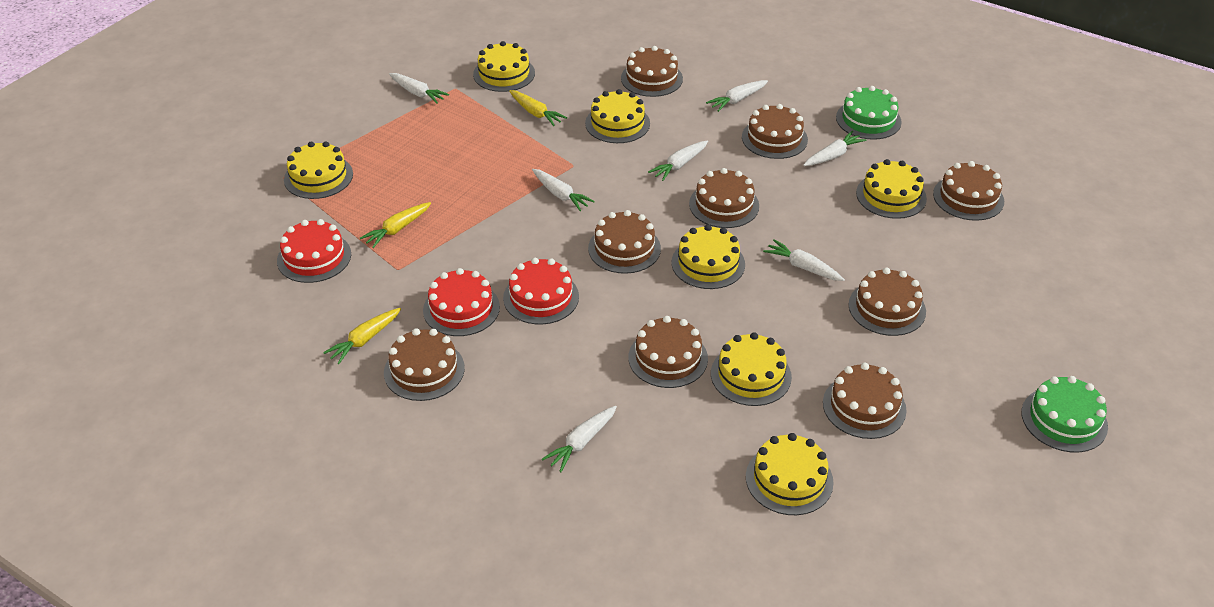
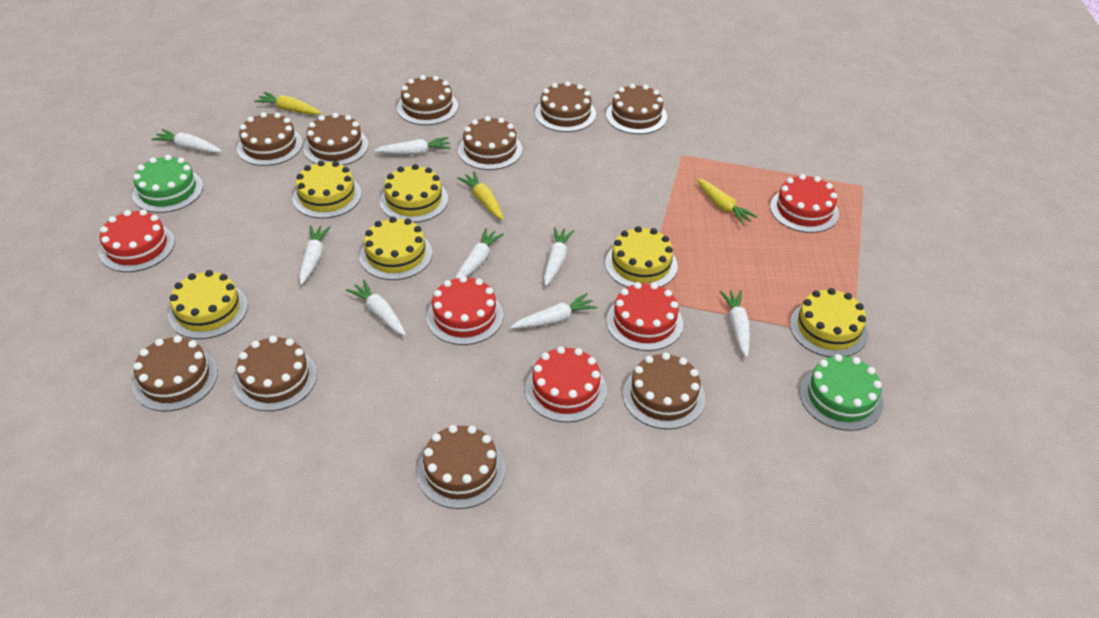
brown cake: [384,328,465,401] [588,210,661,274] [621,46,683,97] [628,316,708,388] [689,168,759,228] [742,104,808,159] [823,363,907,439] [848,268,926,336] [933,161,1004,221] = 9 -> [132,336,218,411] [233,336,317,411] [237,112,303,166] [303,113,368,166] [397,75,458,125] [417,425,505,509] [458,116,522,170] [535,81,596,132] [606,84,667,134] [623,353,705,429] = 10
red cake: [277,219,351,283] [423,268,500,336] [503,258,579,325] = 3 -> [99,209,175,272] [426,276,503,345] [525,346,607,422] [607,282,683,351] [770,174,839,233] = 5
white carrot: [389,73,449,104] [532,169,595,211] [542,406,617,472] [648,141,708,181] [706,80,768,112] [763,239,845,281] [804,131,866,166] = 7 -> [151,129,222,153] [299,225,331,285] [346,280,406,336] [374,137,451,155] [455,228,504,279] [511,293,598,329] [544,227,574,286] [720,290,750,358] = 8
yellow cake: [284,141,353,199] [473,41,535,92] [585,89,650,143] [672,224,745,289] [711,332,792,406] [746,433,834,515] [856,159,927,219] = 7 -> [168,270,248,339] [292,160,361,218] [360,217,432,280] [380,164,448,223] [605,226,678,287] [790,288,868,357] = 6

